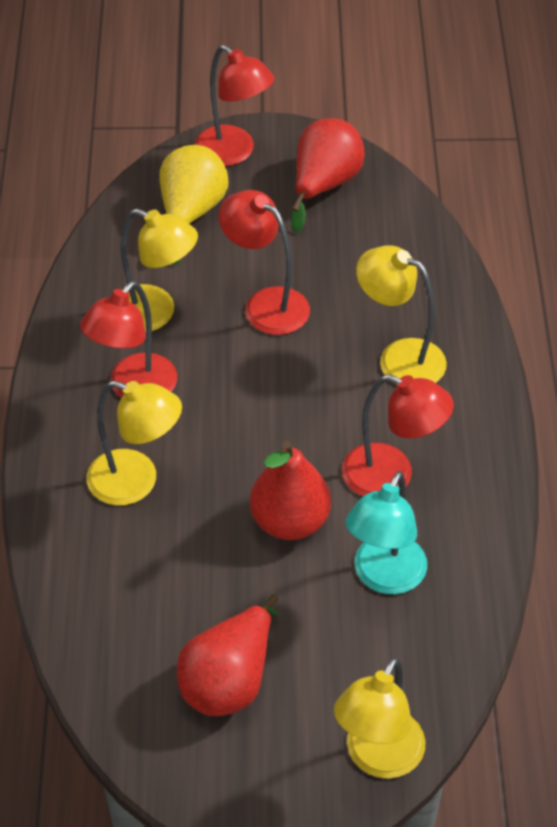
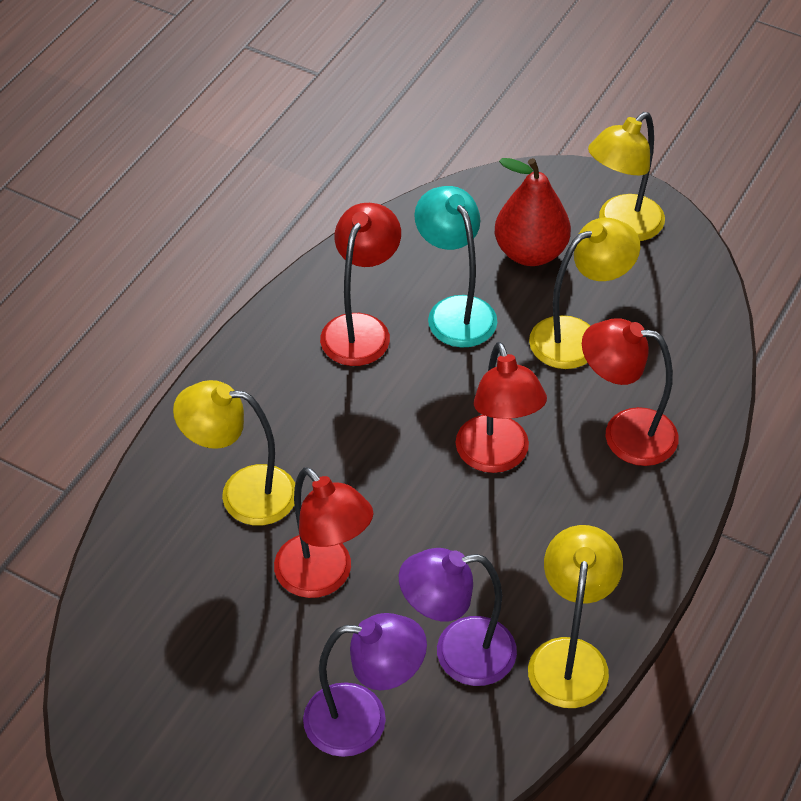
purple lamp: none = 0 -> [303,613,427,757] [399,548,517,686] = 2
red pear: [177,594,279,716] [250,441,331,540] [291,118,365,233] = 3 -> [495,158,571,266] = 1
yellow pear: [160,145,229,265] = 1 -> none = 0

